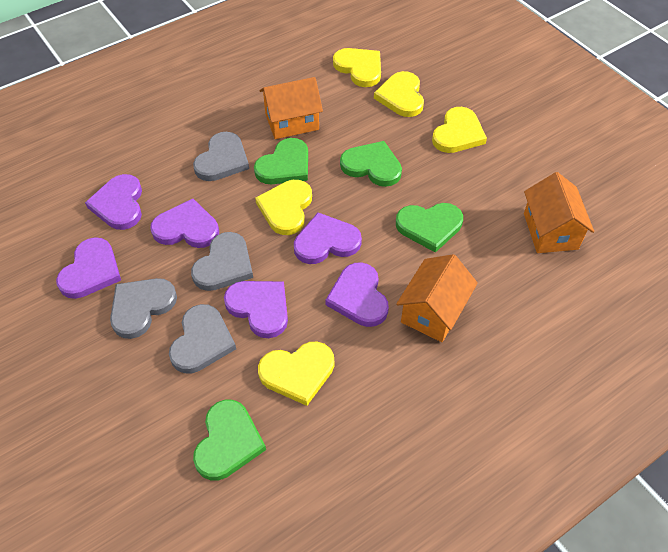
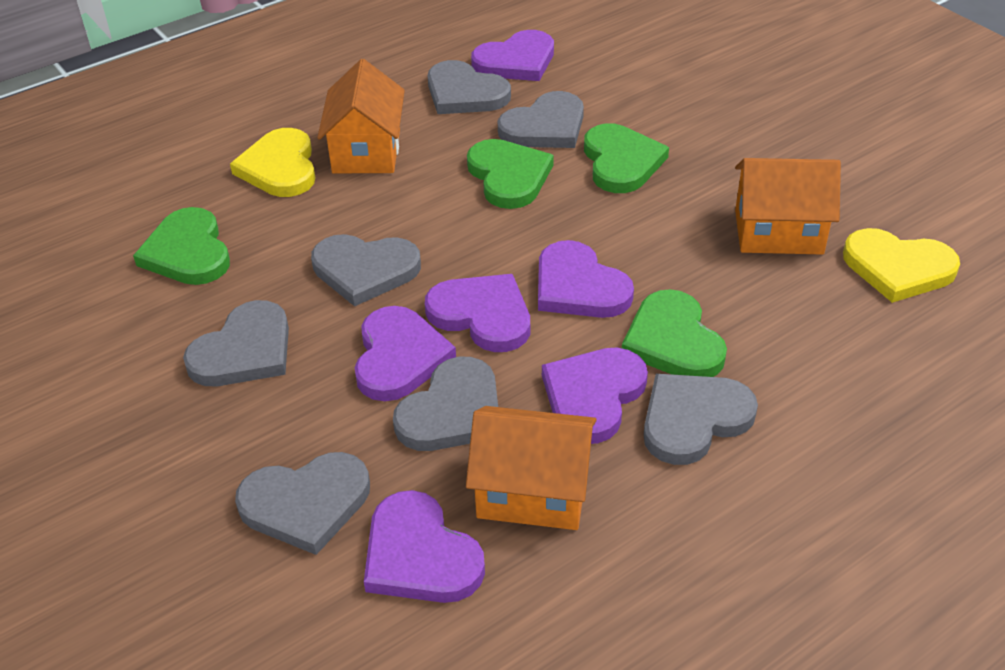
grey heart: [110,278,177,339] [169,304,236,374] [191,232,253,291] [193,132,249,181] = 4 -> [183,300,289,386] [235,452,370,555] [311,234,421,306] [393,356,498,451] [428,60,511,114] [498,91,584,148] [644,374,758,465] = 7
yellow heart: [255,180,312,235] [258,342,334,406] [333,48,381,87] [374,71,424,117] [432,107,487,153] = 5 -> [230,128,315,197] [843,228,960,303] = 2

